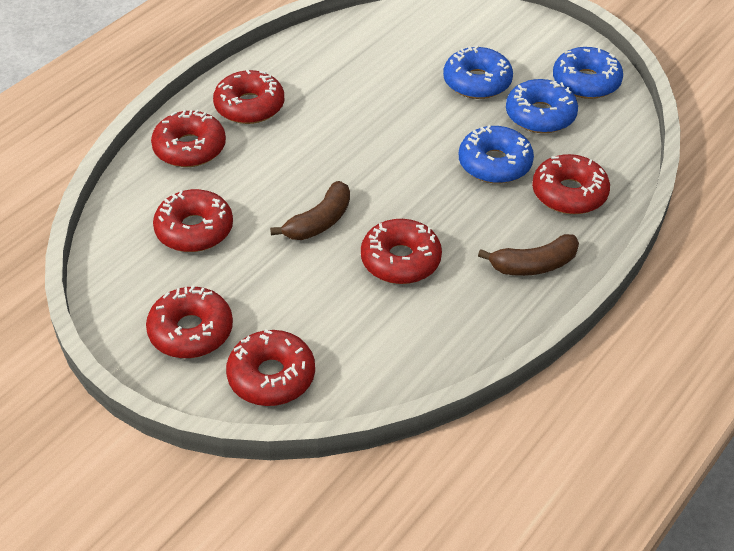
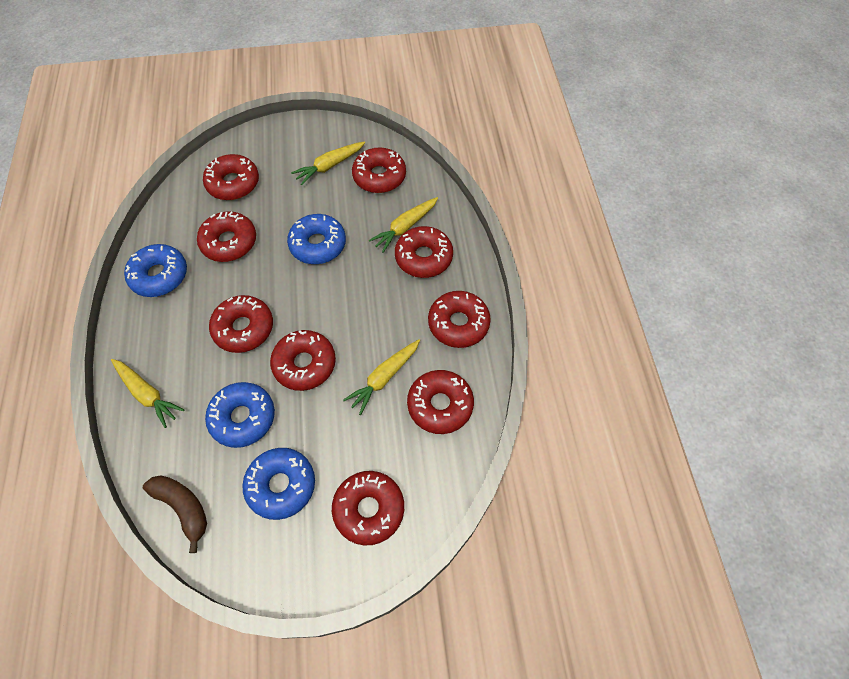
brown banana: [270,181,350,240] [478,234,579,276] = 2 -> [143,475,207,553] = 1
red donut: [146,286,233,358] [151,110,226,167] [153,189,233,252] [213,69,284,124] [226,329,315,406] [361,219,442,284] [532,154,610,214] = 7 -> [197,211,256,262] [203,154,259,200] [209,295,273,353] [270,330,336,391] [332,471,404,545] [352,147,406,193] [395,226,453,278] [407,370,474,434] [428,291,491,348] = 9
yellow carrot: none = 0 -> [111,359,184,428] [291,142,365,185] [343,339,420,415] [369,197,438,253] = 4

